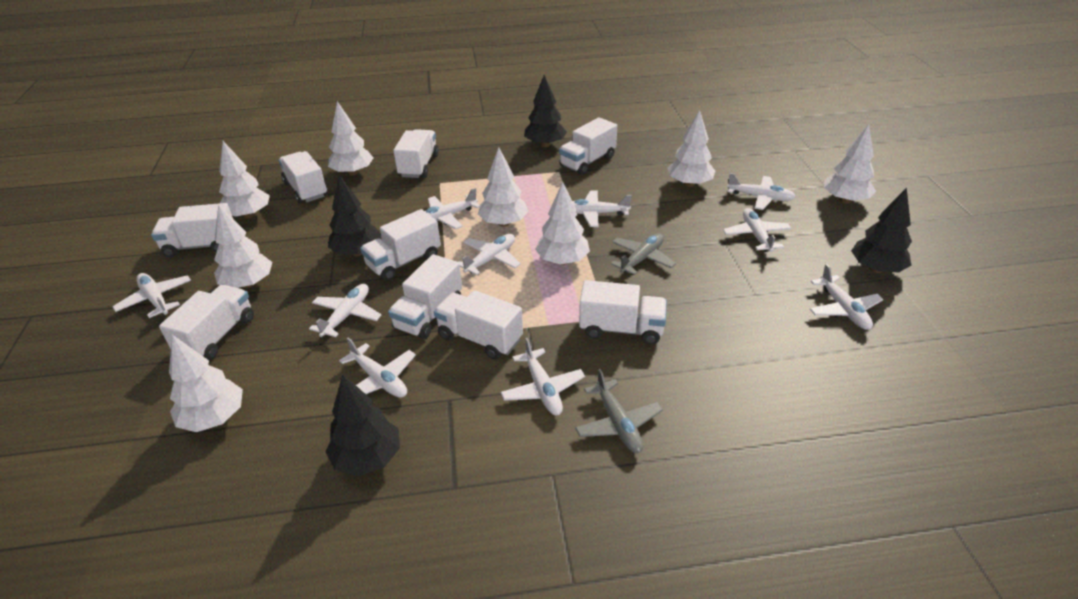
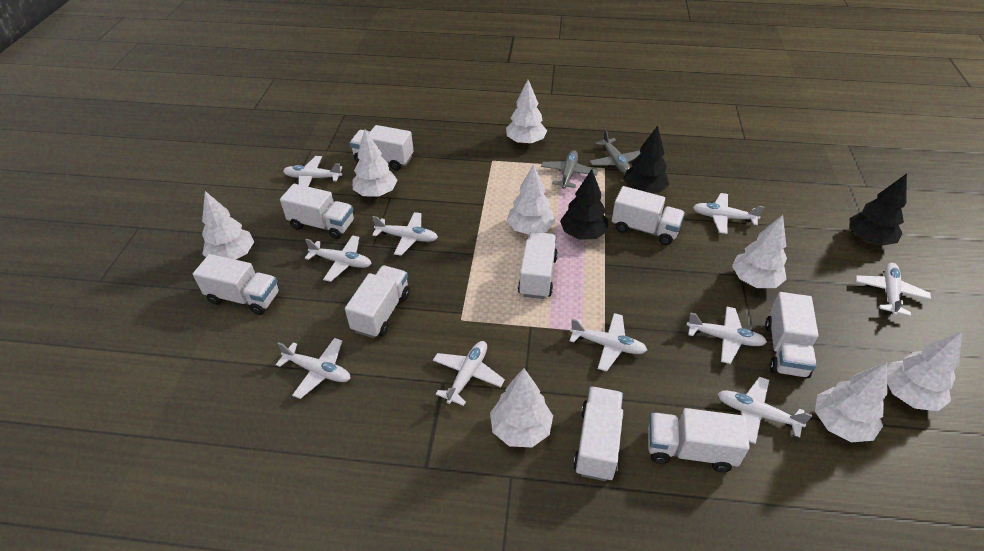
black tree: [326,375,400,476] [328,175,381,256] [525,75,567,147] [851,188,912,273] = 4 -> [560,169,608,240] [623,126,669,193] [849,174,907,246] = 3

